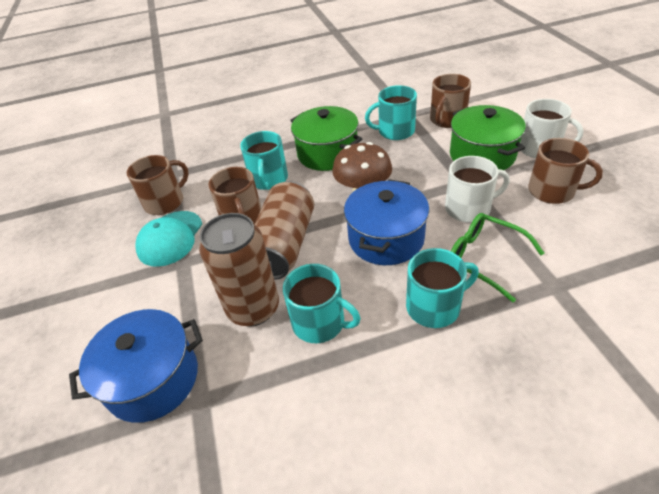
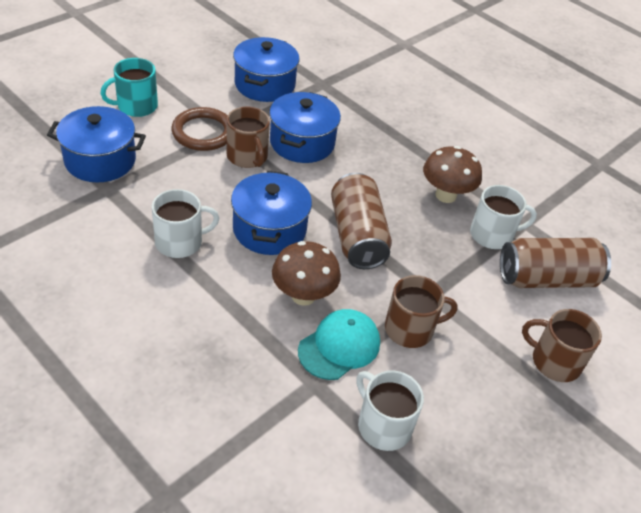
blue pot: [69,309,203,423] [344,179,430,265] = 2 -> [47,106,146,182] [231,171,312,255] [233,37,299,102] [269,92,341,163] = 4
brown mug: [127,155,189,215] [209,167,261,224] [430,74,471,128] [528,138,603,204] = 4 -> [227,107,270,168] [385,275,458,348] [522,309,602,382] = 3
brown mushroom: [332,142,392,192] = 1 -> [272,241,341,306] [423,146,482,203] = 2
brown ring: none = 0 -> [172,107,228,151] = 1
green glasses: [451,213,544,303] = 1 -> none = 0
green pot: [290,106,362,171] [450,105,526,170] = 2 -> none = 0
turquoise mug: [240,131,288,190] [283,264,361,343] [365,85,417,140] [406,248,479,328] = 4 -> [101,58,158,117] = 1
white mug: [445,156,510,222] [520,99,584,158] = 2 -> [152,189,219,258] [356,370,424,451] [470,185,537,249] = 3

